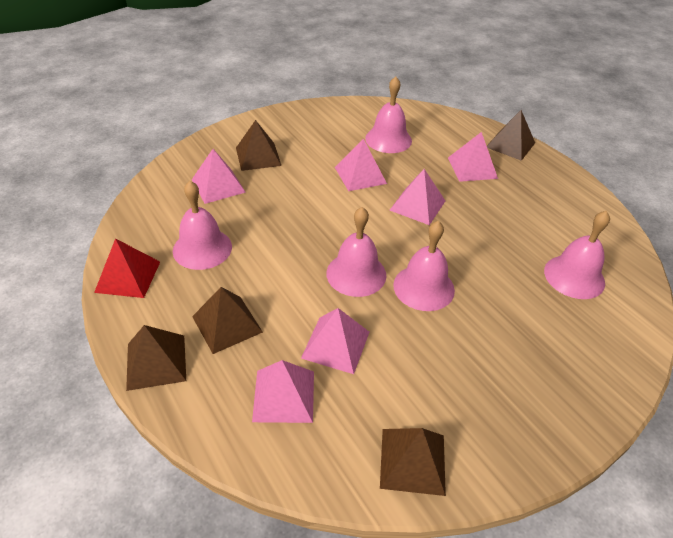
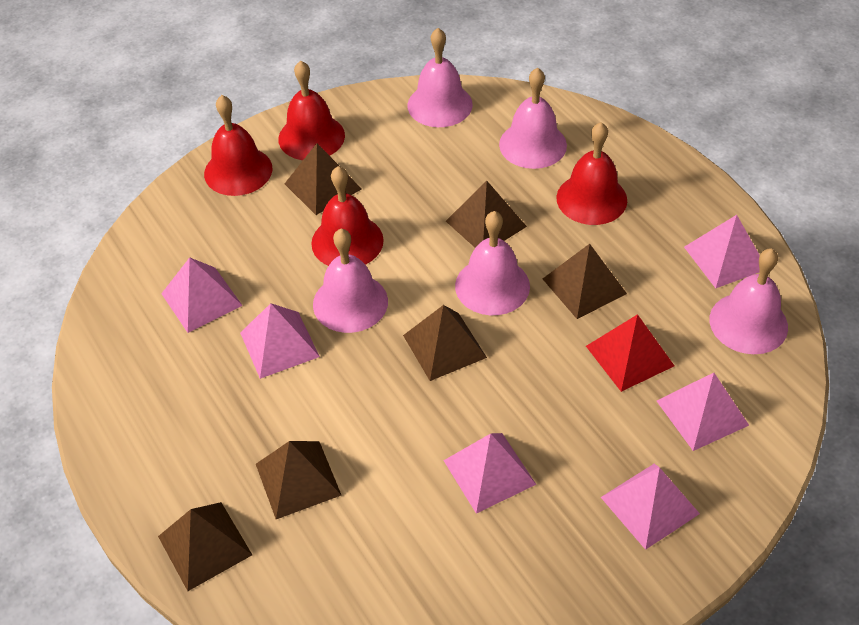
brown pyramid: [126,325,186,391] [192,287,263,354] [236,120,281,171] [380,428,446,496] [487,110,535,161] = 5 -> [158,502,252,591] [256,441,341,519] [285,143,362,215] [403,305,487,381] [446,181,527,248] [543,244,627,319] = 6
red bell: none = 0 -> [204,95,272,196] [278,60,345,160] [311,166,384,266] [556,122,627,225] = 4

